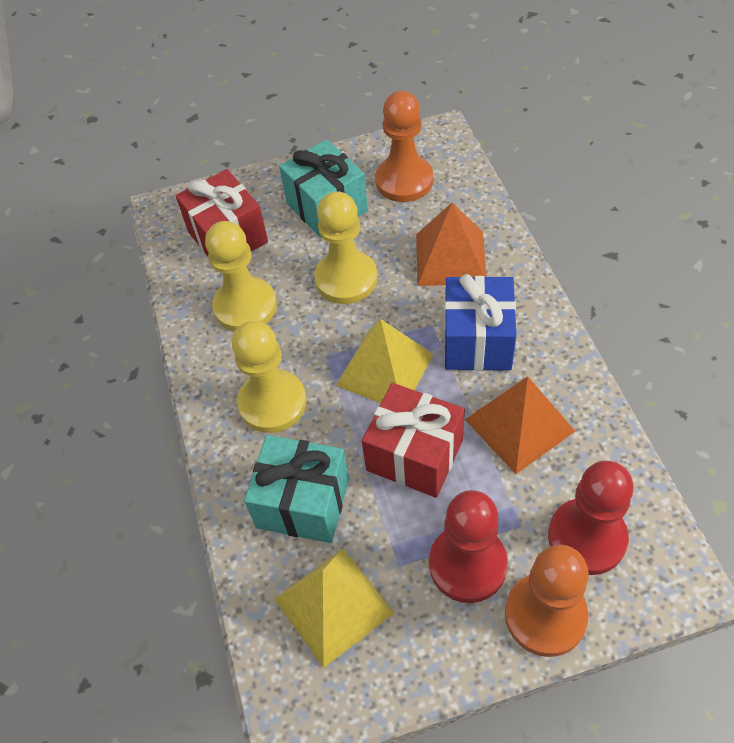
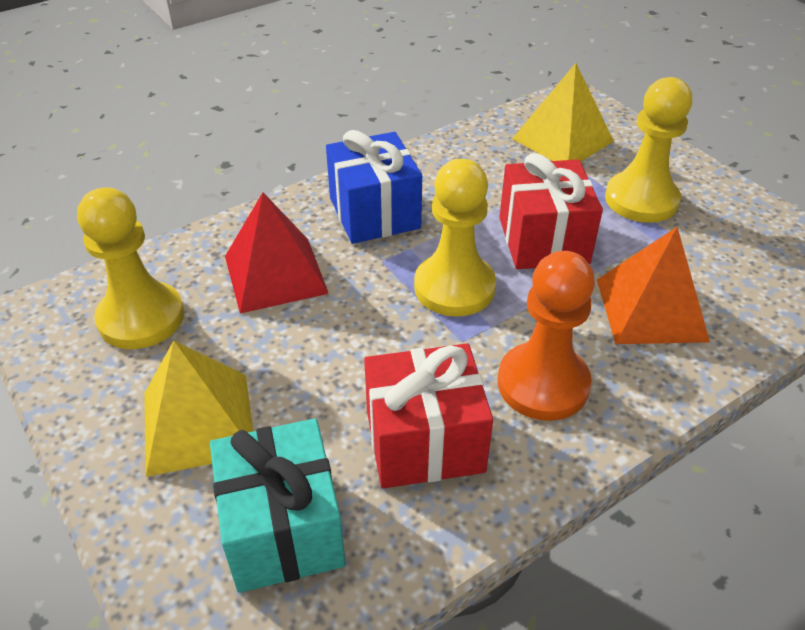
orange pawn: [375,91,433,202] [505,545,589,657] = 2 -> [498,251,595,421] = 1
orange pyramid: [416,203,487,286] [465,376,575,474] = 2 -> [597,227,710,344] = 1
red pawn: [429,490,508,603] [548,461,634,575] = 2 -> none = 0
red pyramid: none = 0 -> [225,192,329,314] = 1
turquoise gift: [244,435,349,543] [279,139,368,238] = 2 -> [210,418,346,593] = 1

